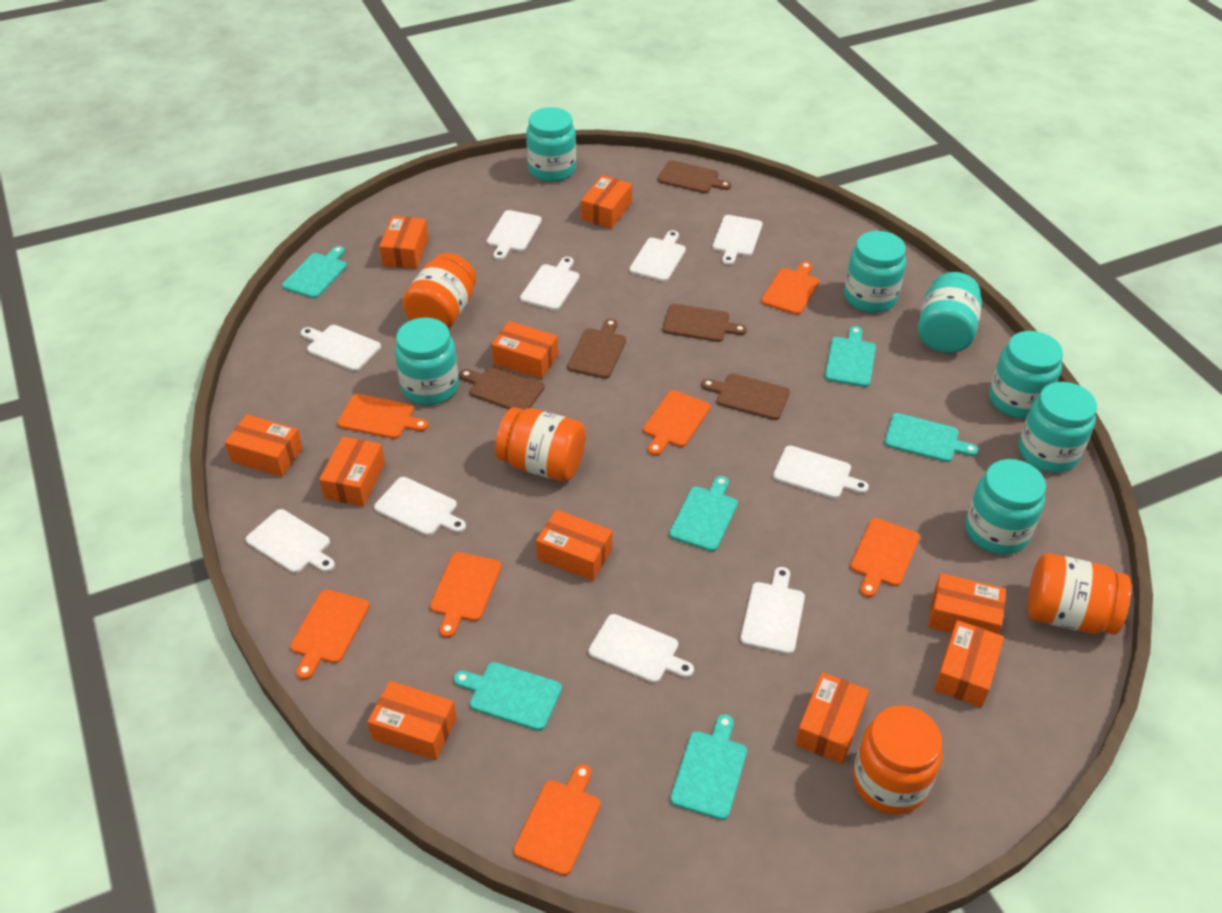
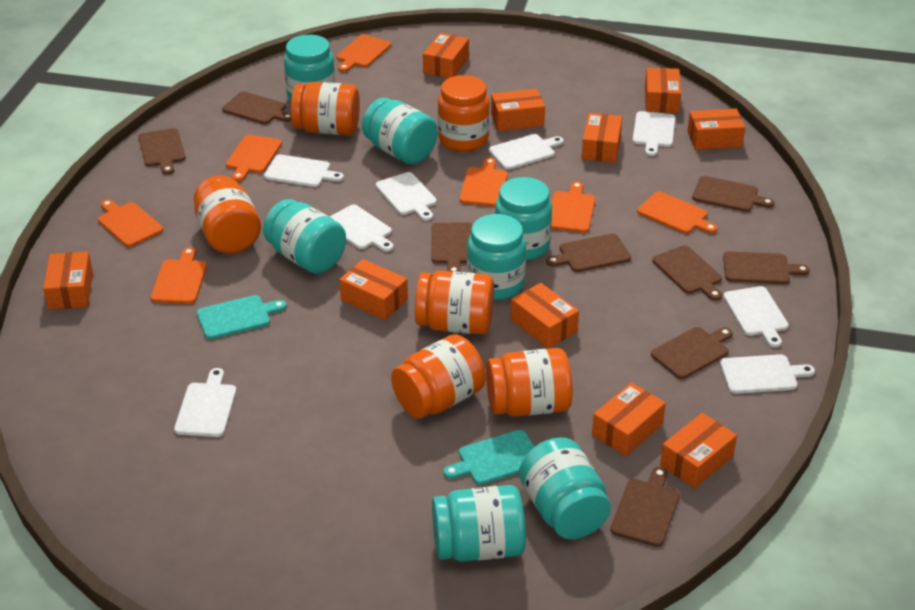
brown cutting board: [459,366,545,410] [567,319,626,379] [658,160,731,193] [662,304,747,342] [701,373,790,420] = 5 -> [138,128,186,175] [222,91,291,124] [432,222,473,272] [546,234,631,272] [610,467,680,547] [651,327,733,379] [652,245,722,301] [692,176,774,212] [723,251,810,284] = 9
orange jar: [402,253,476,329] [495,408,586,482] [853,705,942,815] [1027,553,1131,635] = 4 -> [194,175,261,254] [291,82,360,135] [391,334,486,419] [415,271,494,334] [438,75,490,152] [486,348,573,417] = 6
turquoise cutting board: [282,246,347,298] [454,662,562,731] [669,476,738,552] [670,714,747,820] [825,326,876,387] [884,413,978,462] = 6 -> [197,295,287,339] [443,430,535,485] = 2
white cutting board: [246,509,335,573] [301,325,381,371] [374,477,466,536] [487,210,542,260] [520,257,580,310] [589,614,694,683] [629,230,686,282] [713,215,762,265] [740,567,805,654] [773,446,869,499] = 10 -> [174,368,237,437] [264,155,344,187] [330,205,394,252] [376,172,437,221] [489,134,564,170] [633,111,675,156] [720,354,815,394] [723,286,789,347] = 8

